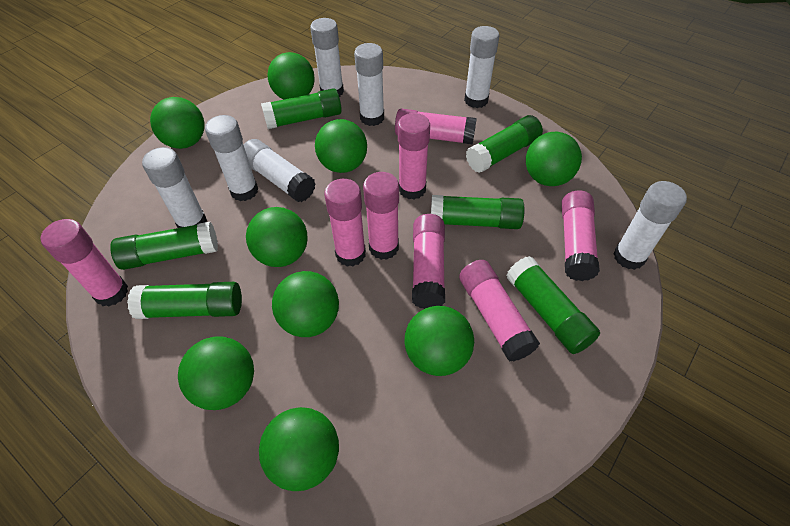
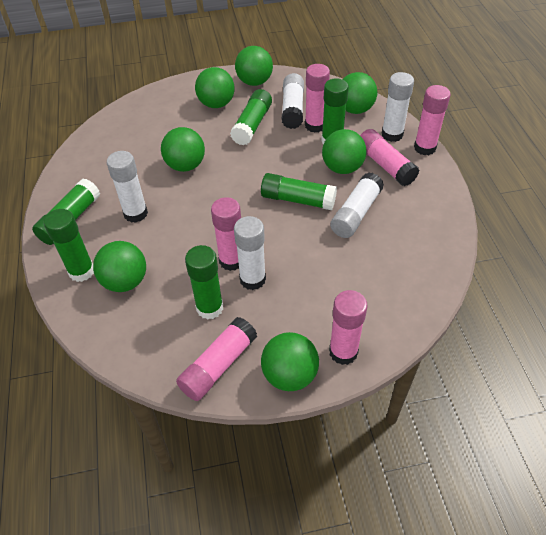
green ball: [150,97,204,149] [178,337,254,410] [246,207,308,267] [259,407,339,491] [267,52,315,100] [272,271,339,337] [315,119,367,173] [404,306,474,376] [526,132,582,186] = 9 -> [93,241,146,292] [161,127,205,172] [195,67,235,108] [235,46,273,86] [261,332,319,391] [322,129,367,174] [342,72,377,114] = 7
pink glue stick: [40,219,128,306] [324,179,366,267] [363,172,399,260] [395,109,477,145] [398,113,430,200] [412,214,445,309] [459,260,540,362] [562,190,600,281] = 8 -> [176,317,257,401] [211,197,241,271] [305,64,330,133] [329,290,368,365] [360,129,419,186] [414,85,451,155] = 6
white glue stick: [142,147,207,228] [205,115,258,201] [244,139,316,202] [310,18,344,97] [354,43,384,126] [464,26,499,108] [613,181,687,270] = 7 -> [107,151,148,223] [234,216,266,290] [282,73,304,129] [330,172,384,238] [382,72,414,142] = 5

